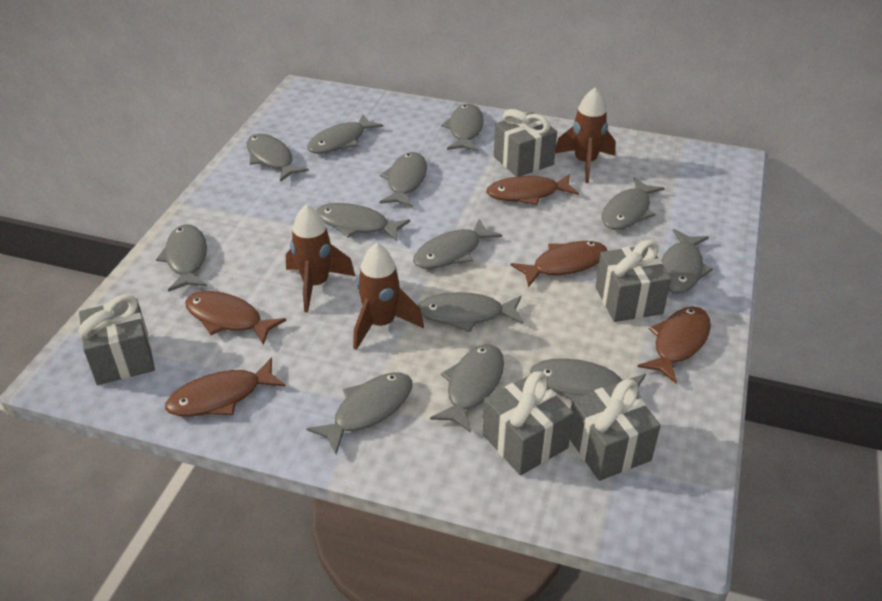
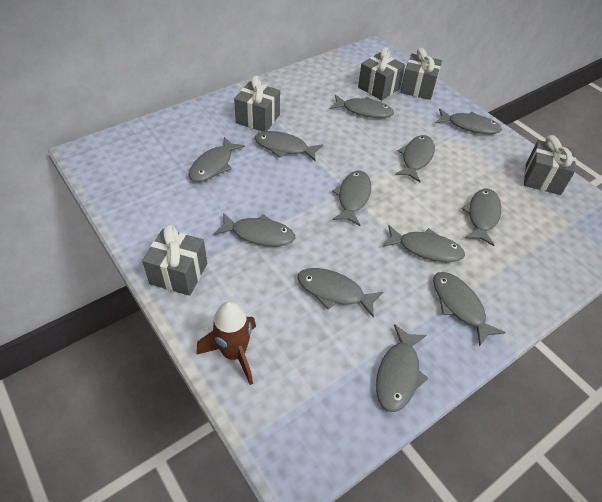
brown fish: [165,357,286,417] [185,291,286,345] [486,174,579,205] [511,241,607,287] [638,307,711,384] = 5 -> none = 0
brown rocket: [286,204,355,312] [353,243,424,350] [555,88,615,183] = 3 -> [196,301,256,385] = 1
grey fish: [156,224,207,292] [247,134,309,182] [307,114,383,154] [307,372,412,454] [317,203,410,242] [379,152,427,207] [413,219,502,269] [418,292,524,332] [430,344,504,433] [441,104,484,151] [530,358,646,400] [602,177,665,230] [661,229,713,293] = 13 -> [189,137,245,182] [214,213,295,246] [255,131,323,161] [297,268,383,317] [330,95,394,118] [332,171,371,226] [376,324,428,412] [382,225,465,262] [395,135,435,182] [433,272,506,347] [436,109,502,134] [462,188,501,246] = 12

